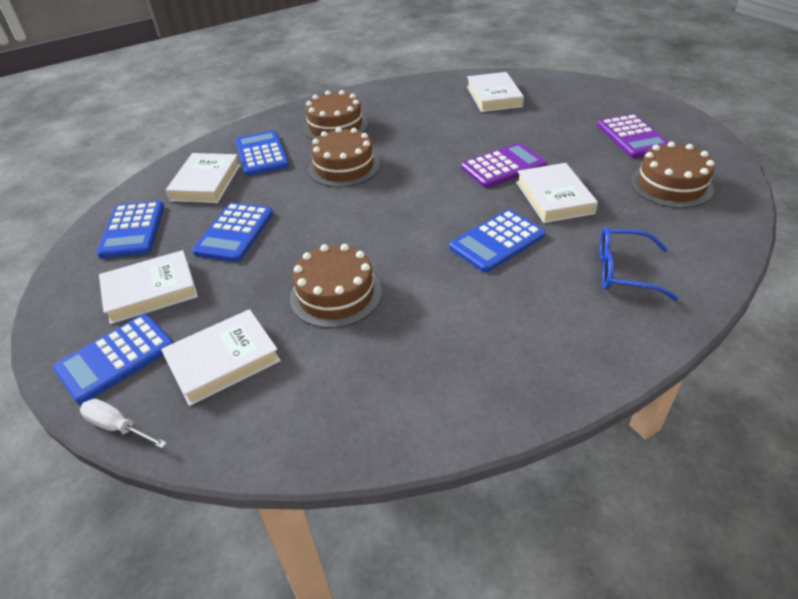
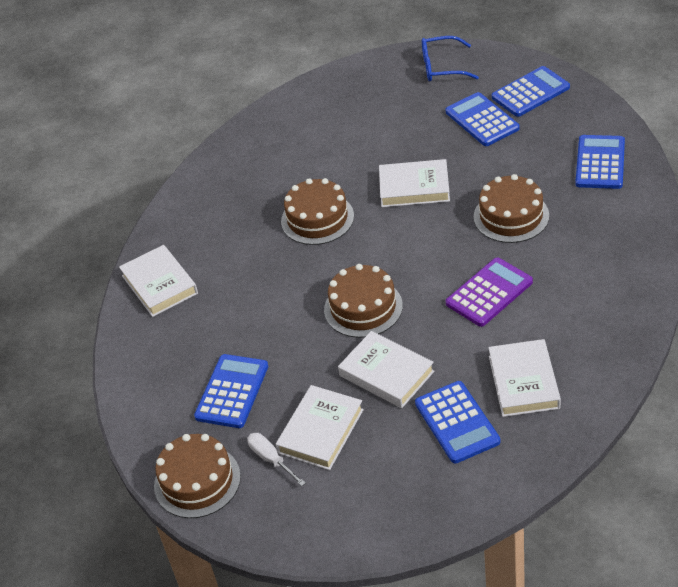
purple calculator: [461,143,546,188] [597,114,669,158] = 2 -> [446,258,533,327] = 1

